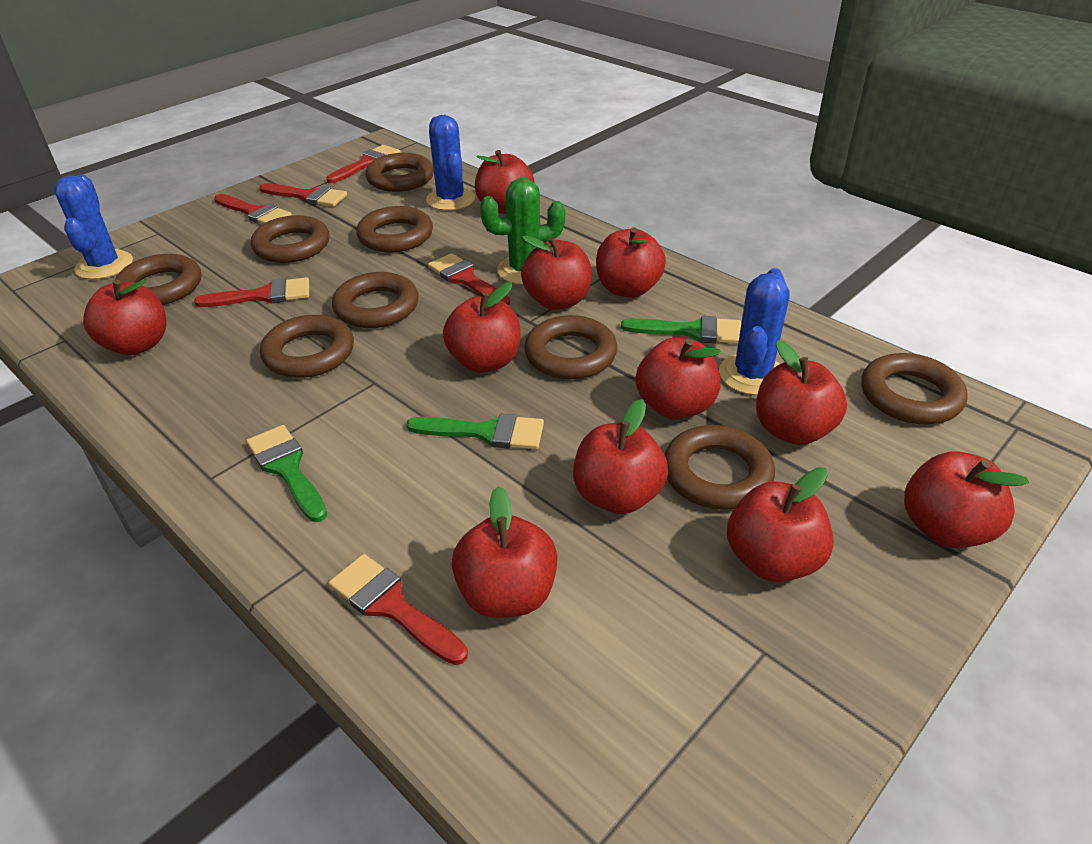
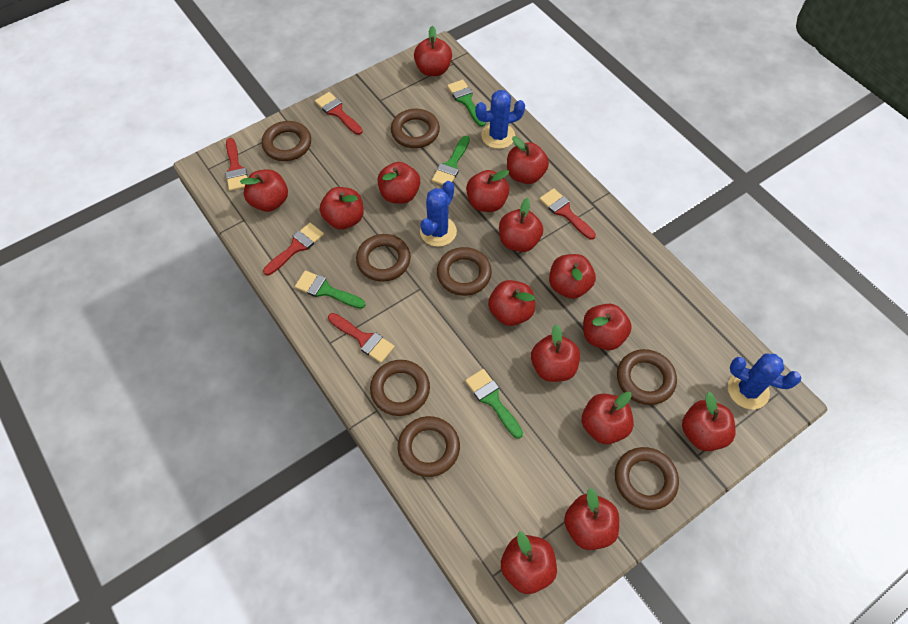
brown ring: [115,254,201,305] [251,215,330,263] [260,315,354,378] [332,272,419,328] [356,206,433,253] [365,153,434,192] [524,315,617,379] [664,425,775,510] [861,353,968,424] = 9 -> [262,121,311,161] [356,234,411,282] [370,360,430,416] [391,109,440,148] [398,416,460,477] [437,247,492,296] [615,447,679,510] [617,349,677,405] = 8
green brush: [246,425,327,522] [406,414,544,449] [621,316,741,344] = 3 -> [295,270,365,309] [432,136,470,185] [447,80,486,127] [465,369,523,439] = 4
green cactus: [480,178,565,285] = 1 -> none = 0
red apple: [83,279,167,355] [443,282,521,373] [452,486,558,618] [475,150,535,214] [521,235,592,310] [573,399,668,514] [596,227,666,298] [636,338,721,419] [727,467,834,582] [756,340,847,445] [904,451,1029,548] = 11 -> [240,169,288,212] [320,187,363,230] [378,162,420,204] [414,26,452,76] [466,170,509,212] [488,280,535,326] [499,198,543,252] [501,532,557,594] [507,136,549,184] [531,324,580,382] [549,254,596,299] [564,488,619,550] [582,392,634,444] [583,304,632,350] [682,392,736,451] = 15
red brush: [194,277,309,307] [214,194,292,224] [259,183,347,207] [326,145,401,183] [329,554,468,665] [428,253,510,306] = 6 -> [225,138,247,191] [263,223,324,275] [315,92,363,135] [328,313,395,363] [540,188,596,240] = 5

